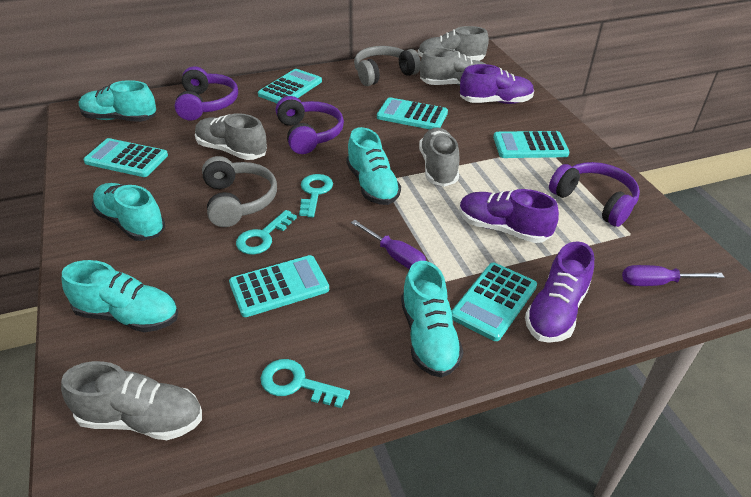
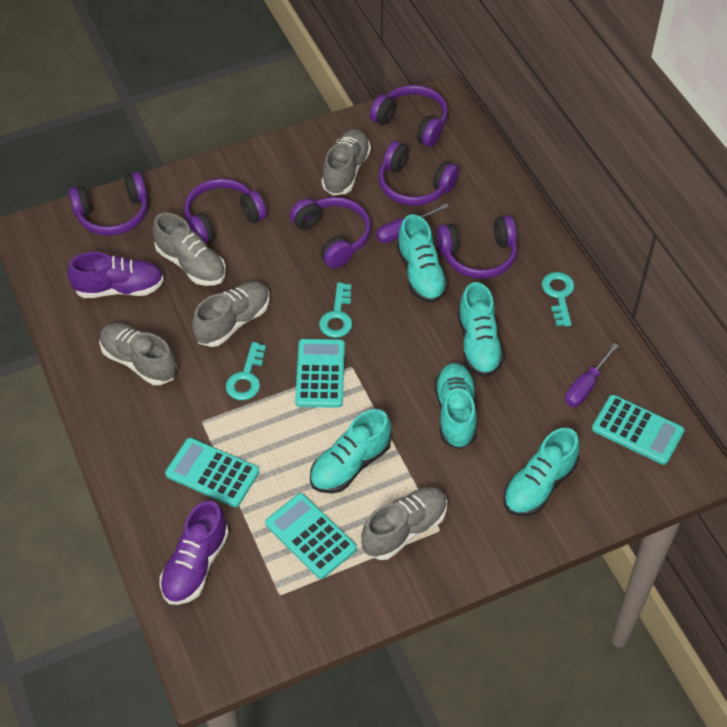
grey headphones: [202,156,277,227] [354,46,421,86] = 2 -> none = 0
purple headphones: [175,66,238,121] [276,96,344,154] [549,162,640,227] = 3 -> [68,172,148,236] [184,178,267,244] [290,197,371,268] [370,85,448,147] [378,141,459,206] [437,216,517,279] = 6
purple shoe: [459,189,559,243] [460,64,534,104] [525,241,594,343] = 3 -> [67,252,164,298] [160,501,229,605] = 2
turquoise calculator: [83,138,168,177] [229,255,329,317] [258,69,322,103] [377,97,448,129] [451,263,537,341] [493,131,570,158] = 6 -> [165,438,259,507] [265,493,357,579] [295,339,345,408] [592,395,685,465] = 4

